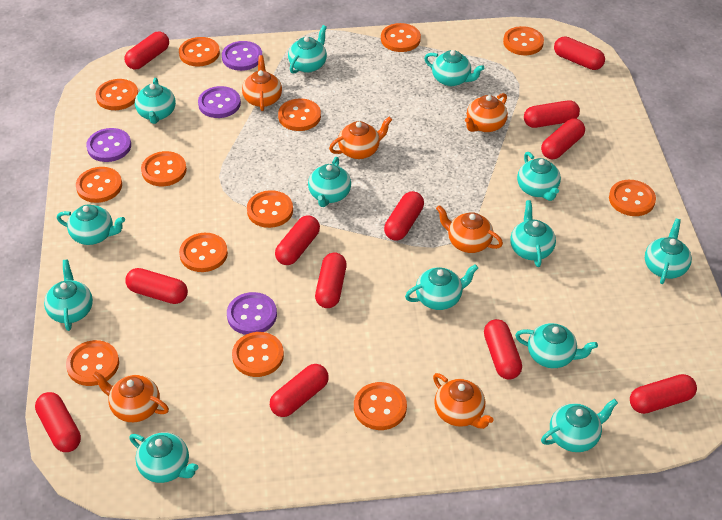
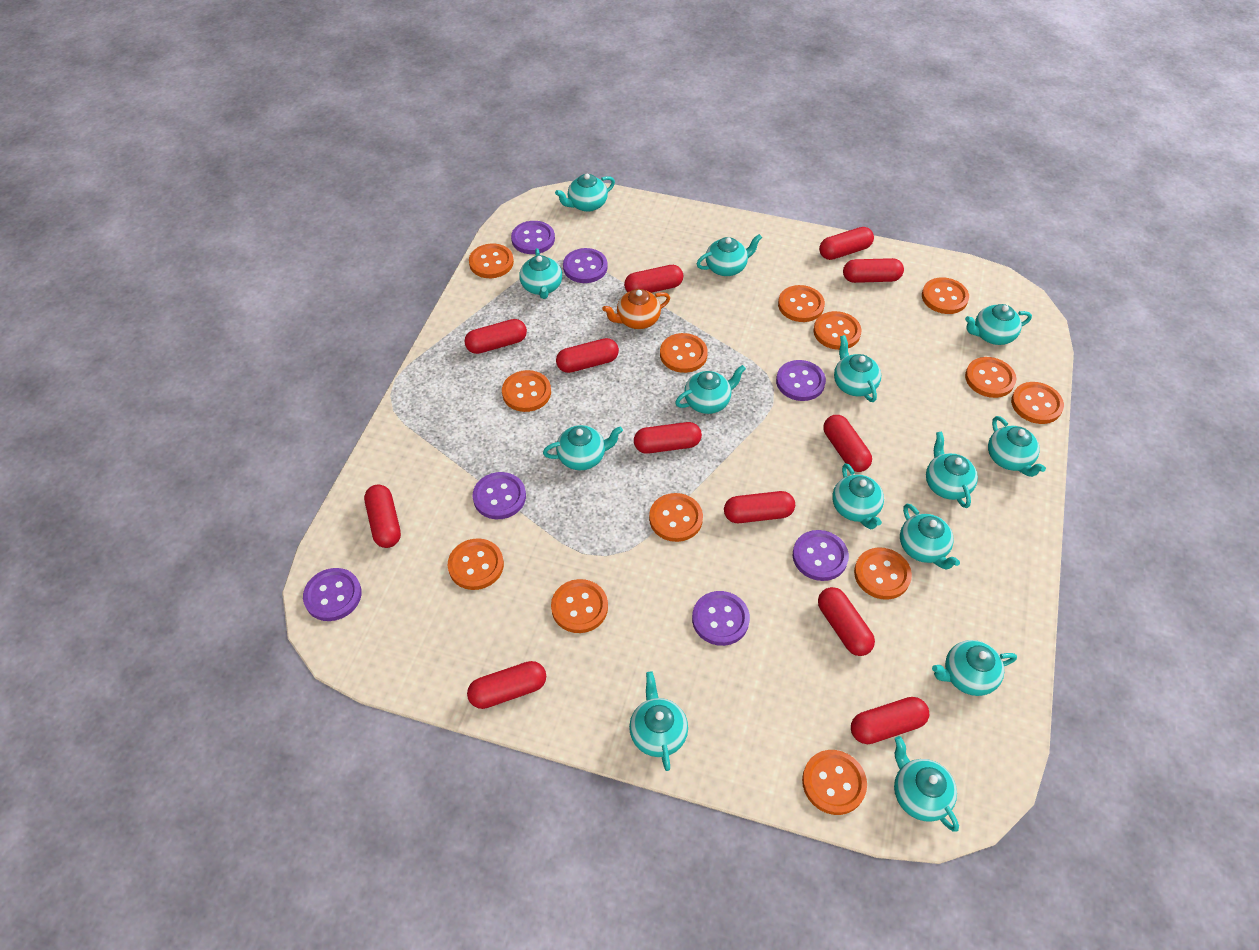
orange teapot: [92,371,169,422] [242,55,282,111] [329,117,392,159] [433,373,493,429] [436,205,503,253] [465,93,508,132] = 6 -> [602,289,670,329] = 1
purple button: [86,128,131,162] [198,86,241,118] [222,41,262,71] [227,292,277,335] = 4 -> [303,568,362,621] [473,472,526,519] [511,221,555,254] [563,248,608,283] [692,591,750,646] [776,360,826,401] [793,530,849,581] = 7
turquoise teapot: [44,260,93,331] [57,205,125,245] [129,432,198,483] [135,78,176,124] [288,25,327,74] [308,157,351,207] [405,264,478,310] [424,50,484,86] [510,200,556,267] [515,323,598,368] [517,152,561,201] [541,399,618,452] [645,219,692,284] = 13 -> [519,248,562,299] [543,425,623,470] [555,174,615,212] [629,671,688,771] [675,365,746,414] [697,234,762,276] [832,463,884,529] [834,335,881,402] [894,736,959,832] [900,504,960,570] [926,431,978,508] [932,640,1017,696] [965,304,1032,345] [988,416,1046,477] = 14

